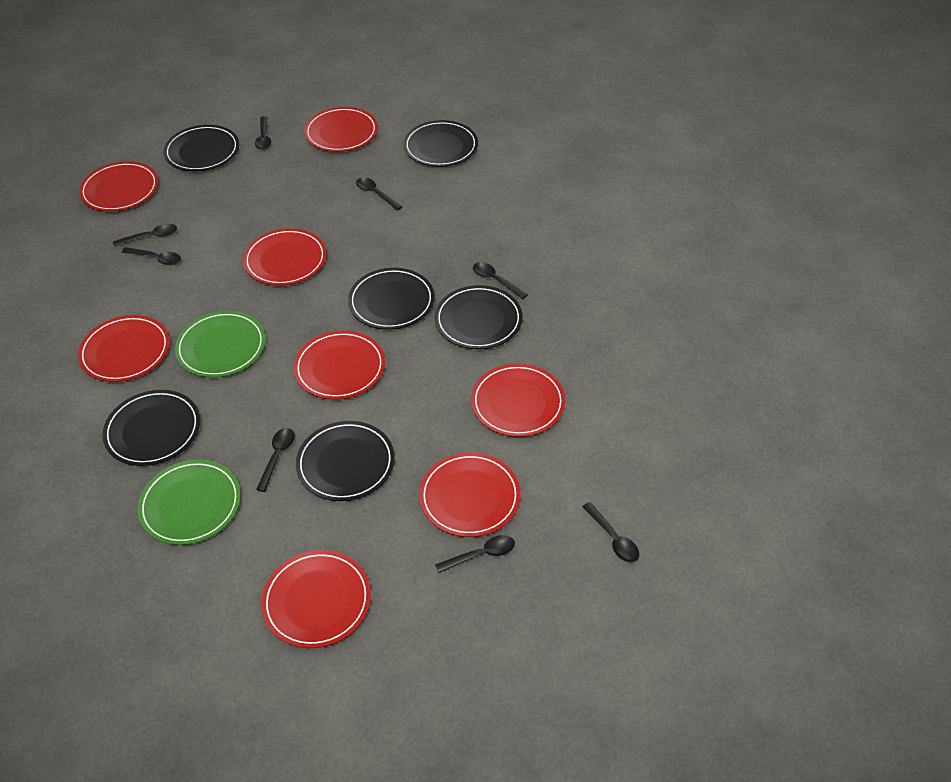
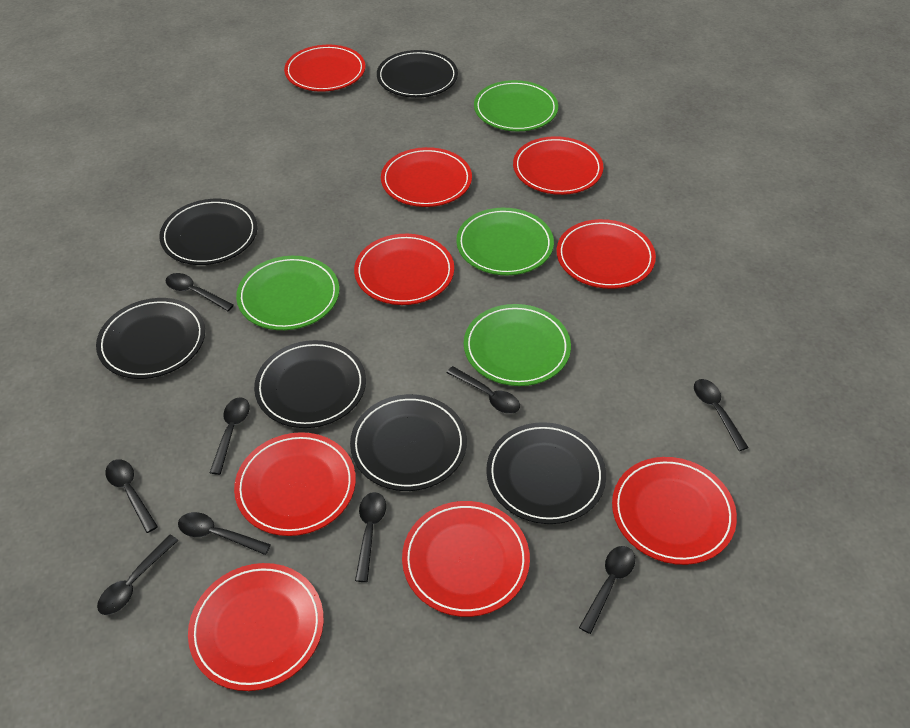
black spoon: [113,224,177,247] [122,247,181,265] [255,116,271,150] [256,428,294,492] [356,177,402,210] [435,535,515,573] [473,262,528,299] [582,502,639,562] = 8 -> [97,535,179,615] [105,459,158,533] [166,273,234,311] [178,512,271,555] [210,397,250,475] [355,492,386,582] [447,366,520,414] [579,546,635,634] [694,379,749,451] = 9
green plate: [138,460,241,545] [175,311,265,378] = 2 -> [236,256,339,330] [456,208,554,275] [464,304,571,386] [474,80,558,131] = 4
red plate: [78,315,170,382] [79,161,159,212] [243,228,327,286] [261,550,371,648] [294,330,385,400] [304,107,378,152] [419,452,521,537] [471,364,566,437] = 8 -> [188,563,324,691] [234,432,356,536] [284,45,365,92] [354,234,454,305] [381,147,472,207] [402,501,530,617] [513,136,603,195] [557,219,656,289] [612,457,737,565] = 9

